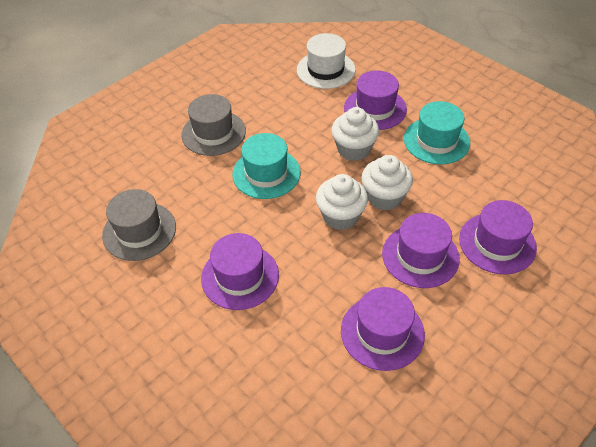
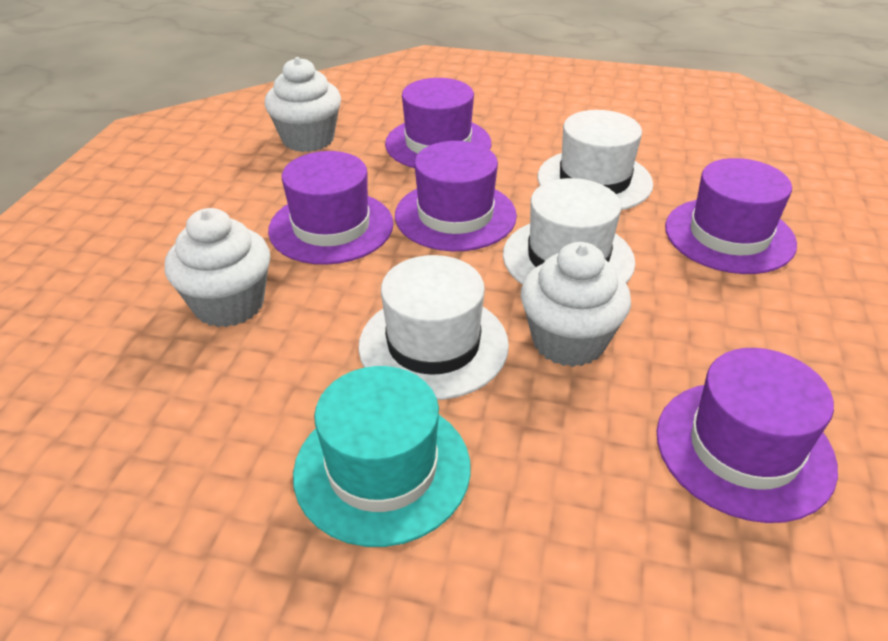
grey hat: [102,189,176,261] [181,94,246,156] = 2 -> none = 0
turquoise hat: [232,133,301,199] [404,101,470,164] = 2 -> [293,366,471,547] = 1
white hat: [297,33,355,89] = 1 -> [358,255,509,400] [503,178,635,285] [538,110,653,210] = 3

